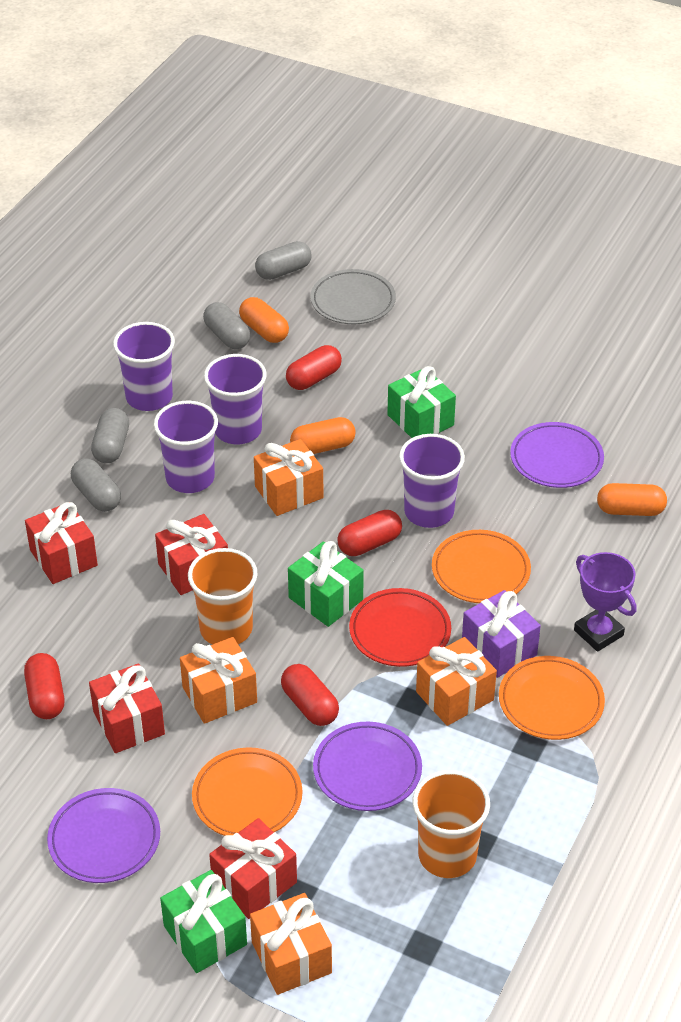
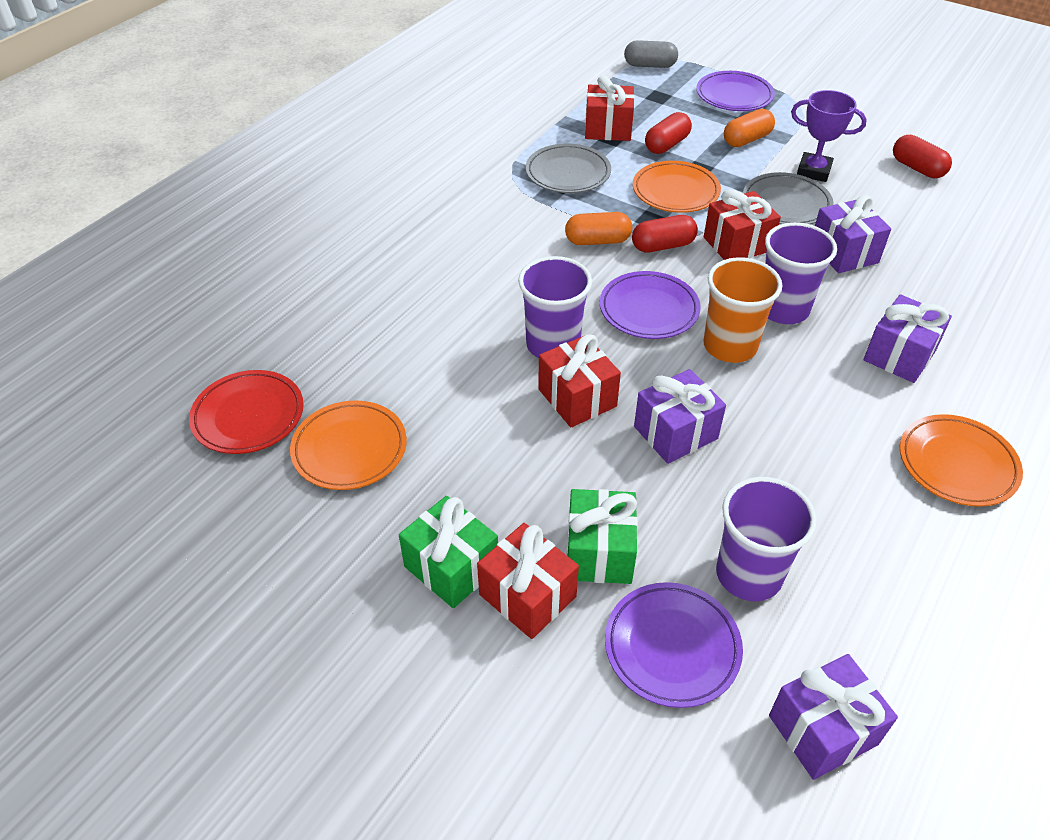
green gift: [160,870,247,973] [288,541,364,627] [387,366,456,438] = 3 -> [399,496,498,608] [567,489,638,584] = 2
grey capsule: [71,459,121,512] [91,408,129,463] [203,302,250,349] [255,241,312,280] = 4 -> [624,40,678,68] = 1
grey plate: [310,269,396,324] = 1 -> [526,143,611,193] [743,172,833,224] = 2
orange capsule: [239,297,289,343] [290,417,356,454] [597,483,667,516] = 3 -> [565,212,632,245] [724,109,775,147] = 2
orange cup: [188,548,258,645] [413,770,490,878] = 2 -> [703,257,782,363] = 1
orange gift: [180,637,257,724] [250,893,332,995] [254,439,323,516] [416,637,497,726] = 4 -> none = 0
purple cup: [113,322,175,411] [154,401,218,493] [204,354,267,444] [399,434,465,528] = 4 -> [518,256,592,358] [716,477,817,601] [765,222,837,324] = 3
purple gift: [462,590,541,678] = 1 -> [634,369,726,464] [769,654,898,780] [815,195,891,273] [864,294,952,383] = 4
red capsule: [24,653,64,719] [281,664,339,726] [286,345,342,390] [337,510,402,556] = 4 -> [632,215,698,253] [645,112,692,154] [893,135,952,178] = 3

